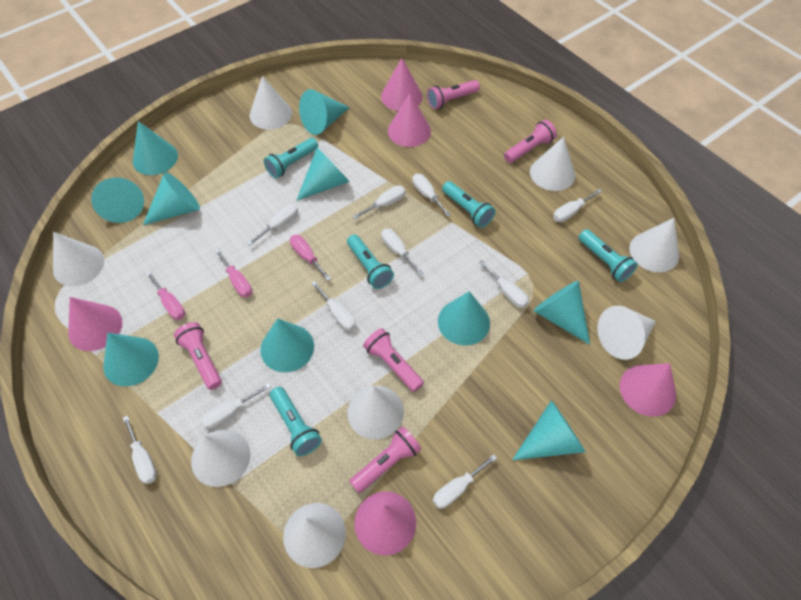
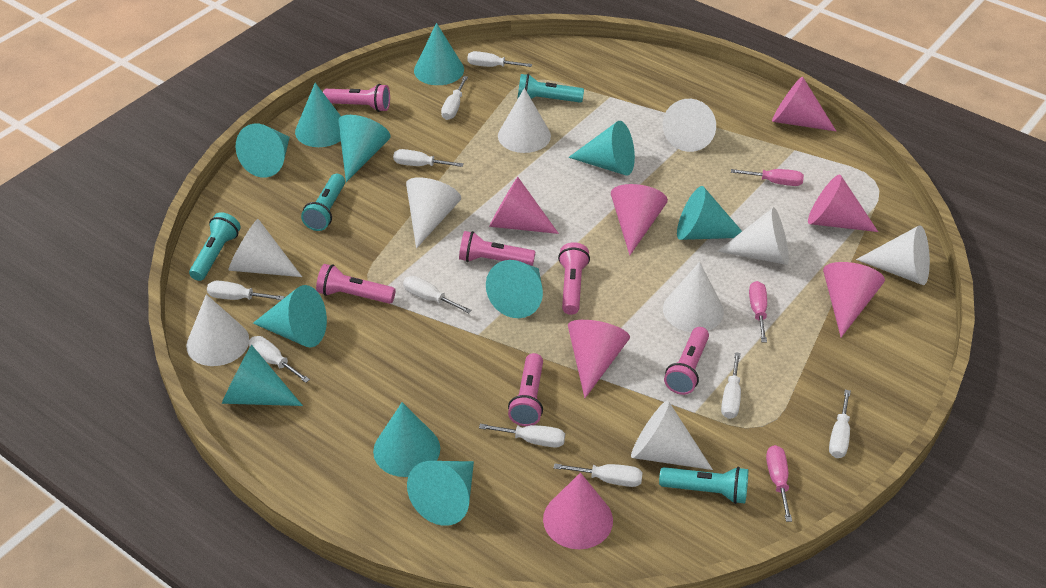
pink cone: [68,297,123,351] [354,491,416,555] [381,58,423,111] [388,94,431,147] [620,363,676,417] = 5 -> [489,177,559,234] [543,473,613,549] [568,320,630,398] [611,184,668,255] [772,77,836,131] [808,174,878,232] [823,262,885,337] = 7
pink flashlight: [174,322,222,390] [349,426,421,493] [363,328,424,392] [427,80,480,109] [504,120,557,163] = 5 -> [316,264,396,304] [323,84,390,112] [459,231,535,266] [508,353,543,426] [558,242,590,315] [664,327,709,395] = 6
turquoise cone: [91,177,144,223] [103,333,159,386] [133,121,178,175] [143,172,200,225] [260,318,314,372] [296,147,350,201] [299,89,350,135] [438,291,490,346] [512,400,586,460] [534,281,590,345] = 10 -> [222,345,303,406] [236,124,290,178] [253,285,327,348] [295,83,341,147] [338,115,391,182] [373,402,440,477] [407,461,474,526] [414,23,464,85] [486,260,543,318] [568,121,635,176] [677,186,742,240] = 11
turquoise flashlight: [264,138,318,178] [270,387,322,456] [347,234,394,289] [442,181,495,228] [579,229,638,282] = 5 -> [189,212,241,281] [301,174,345,231] [517,74,584,103] [659,467,748,504] = 4
white cone: [53,232,104,286] [191,429,251,487] [250,76,292,130] [283,503,346,568] [347,386,404,439] [530,137,575,191] [597,306,656,360] [629,218,679,272] = 8 -> [186,294,249,366] [229,219,302,277] [406,177,461,249] [498,88,551,153] [631,400,713,470] [663,99,716,152] [663,262,724,332] [718,207,789,265] [856,225,930,285] = 9

